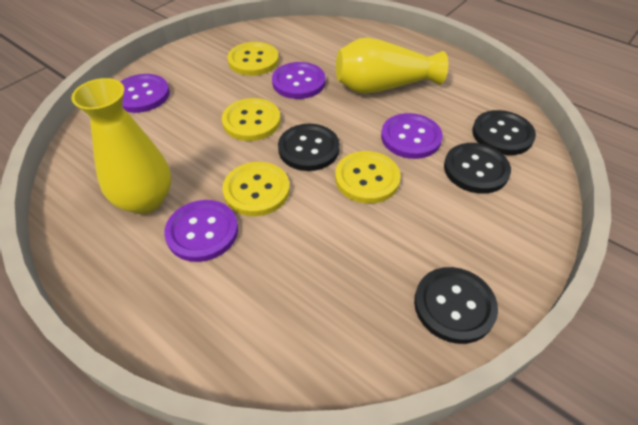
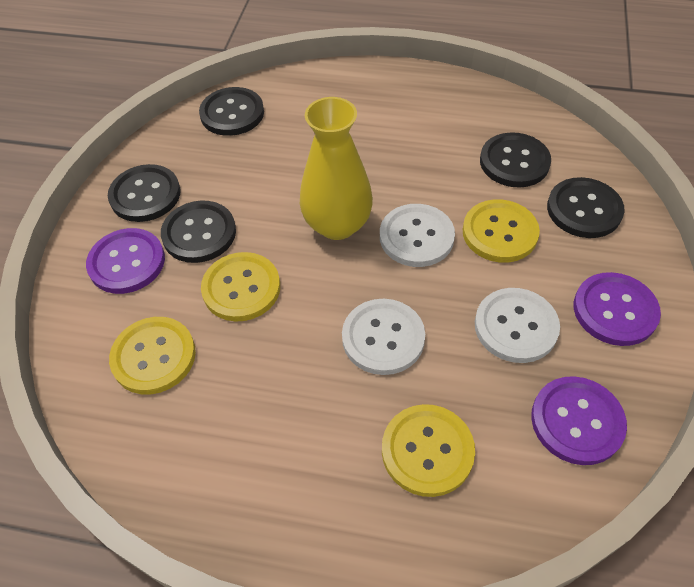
black button: [278,124,340,171] [414,267,498,344] [444,143,511,194] [472,110,536,155] = 4 -> [108,164,181,222] [161,201,236,263] [199,87,264,136] [480,132,551,188] [547,177,625,238] = 5
purple button: [120,74,170,113] [164,200,238,262] [272,62,325,99] [381,113,443,159] = 4 -> [86,228,165,294] [531,376,627,465] [574,272,661,346] = 3
white button: none = 0 -> [342,299,425,375] [380,204,455,267] [475,288,560,363] = 3
yellow vase: [71,78,171,214] [336,37,448,94] = 2 -> [300,97,373,240] = 1

